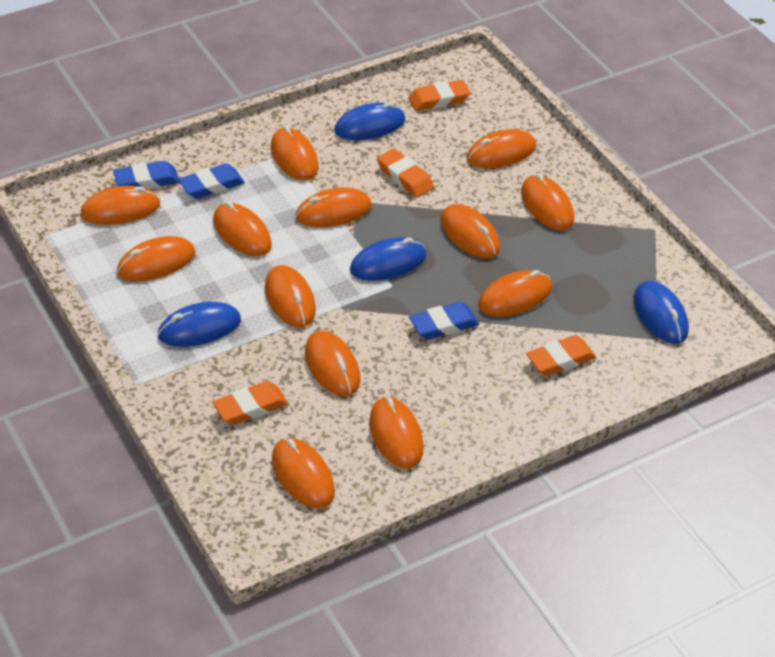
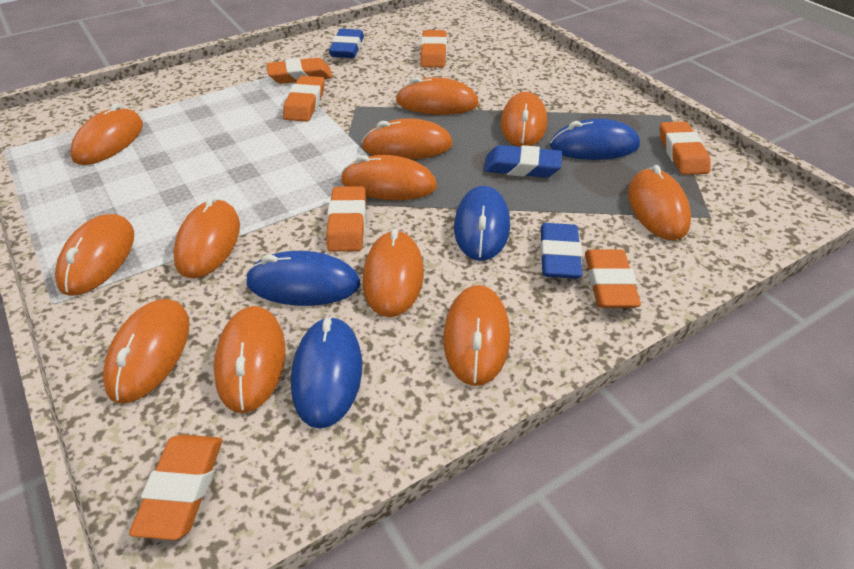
orange eraser: [213,381,288,425] [377,149,434,198] [408,80,470,111] [526,335,596,376] = 4 -> [129,434,222,540] [267,58,332,84] [283,76,325,122] [326,186,366,252] [420,30,447,68] [585,249,641,308] [660,121,710,175] = 7
orange mouse: [80,186,160,225] [117,236,195,281] [213,201,272,256] [265,265,316,327] [271,125,318,181] [272,438,335,509] [295,187,372,228] [305,331,360,396] [369,396,424,469] [440,204,500,258] [467,129,536,168] [478,270,552,317] [521,173,574,231] = 13 -> [55,214,134,296] [70,103,143,165] [103,299,189,403] [173,196,240,278] [214,306,285,413] [341,155,437,200] [361,118,453,159] [363,228,424,317] [396,77,479,115] [444,285,510,386] [501,92,547,147] [628,165,691,240] = 12

